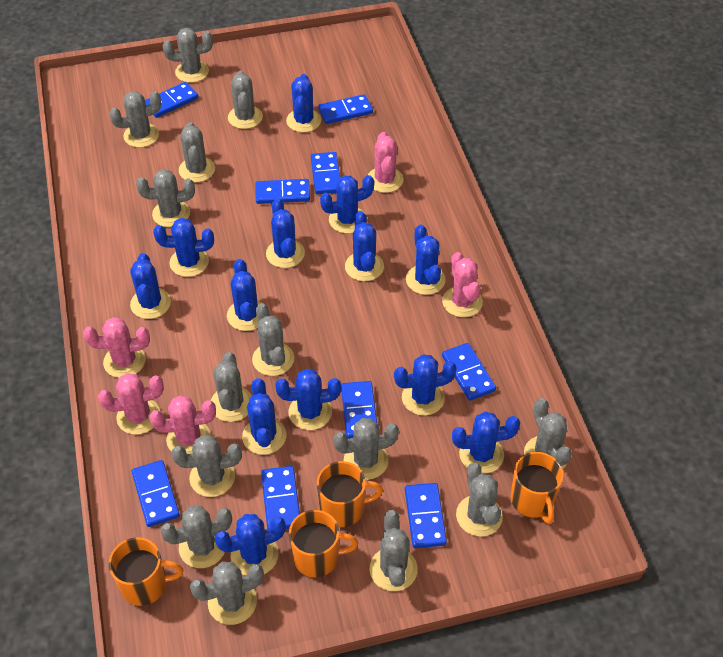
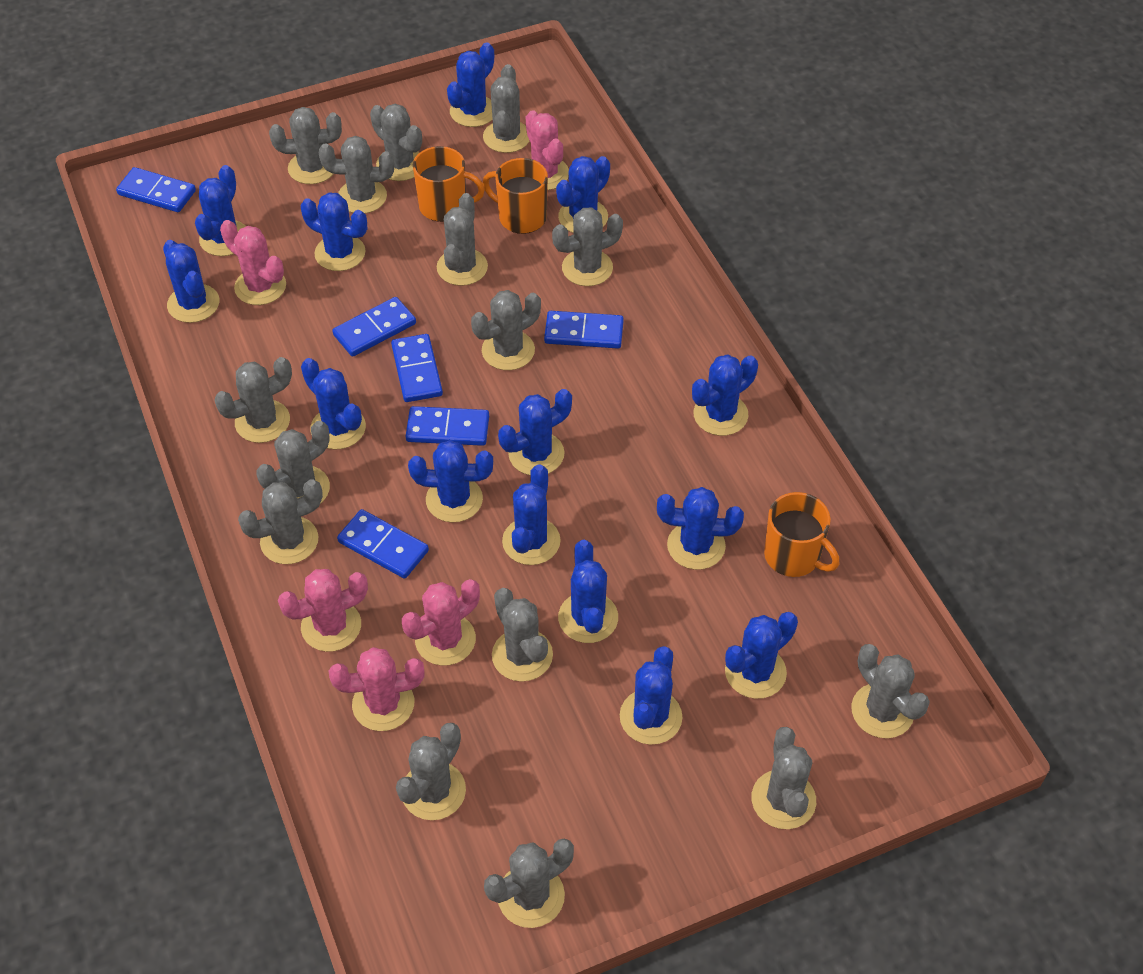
blue cactus: [130,253,171,319] [153,218,214,277] [215,514,286,575] [227,259,261,331] [242,378,287,455] [266,199,305,268] [275,369,341,430] [286,74,321,132] [320,175,374,234] [345,211,384,281] [394,354,457,416] [406,225,445,295] [452,412,520,474] = 13 -> [163,240,219,323] [195,165,246,256] [301,192,367,271] [301,358,366,450] [408,440,493,523] [447,42,494,127] [498,389,572,475] [502,464,561,565] [556,156,610,233] [558,540,618,643] [620,646,682,745] [657,487,744,570] [692,354,758,436] [725,612,798,699] = 14
blue domino: [132,460,180,527] [145,82,198,118] [255,179,310,204] [261,466,300,529] [311,152,340,194] [318,94,373,124] [341,381,377,439] [405,483,447,548] [442,343,496,401] = 9 -> [116,167,196,212] [332,297,416,357] [337,509,429,579] [391,334,443,402] [406,406,489,446] [544,311,624,348] = 6
grey cactus: [109,91,161,147] [136,169,195,227] [160,506,232,568] [163,28,213,83] [171,435,242,497] [179,122,215,182] [190,562,264,625] [211,352,252,422] [228,71,263,129] [252,303,294,376] [333,418,399,480] [370,510,418,591] [456,463,503,537] [524,398,572,469] = 14 -> [214,357,292,443] [238,479,323,564] [256,421,330,504] [269,107,342,184] [319,136,394,213] [370,104,422,181] [396,723,466,820] [437,193,488,286] [471,290,541,370] [483,64,529,153] [484,838,574,928] [492,588,553,682] [552,207,623,286] [752,727,816,829] [852,644,930,738] = 15
orange mug: [109,537,183,606] [289,510,358,577] [317,461,383,527] [511,452,564,524] = 4 -> [413,146,485,222] [483,158,548,234] [764,492,839,577] = 3

